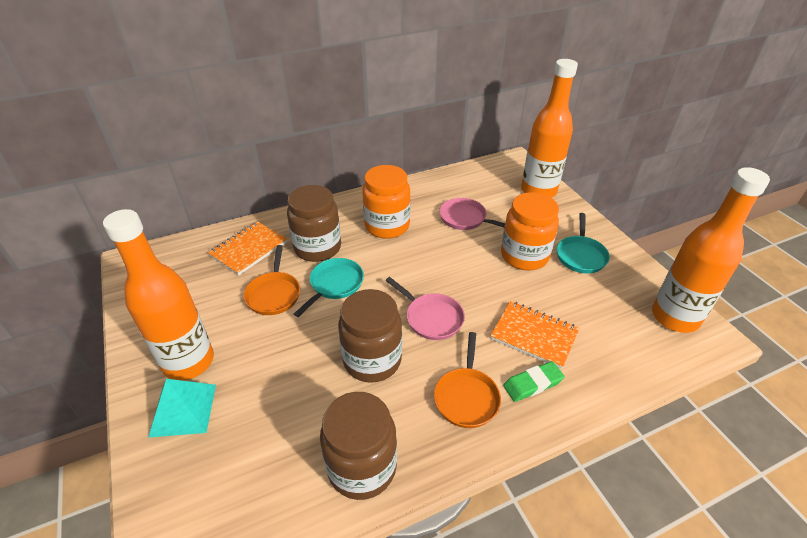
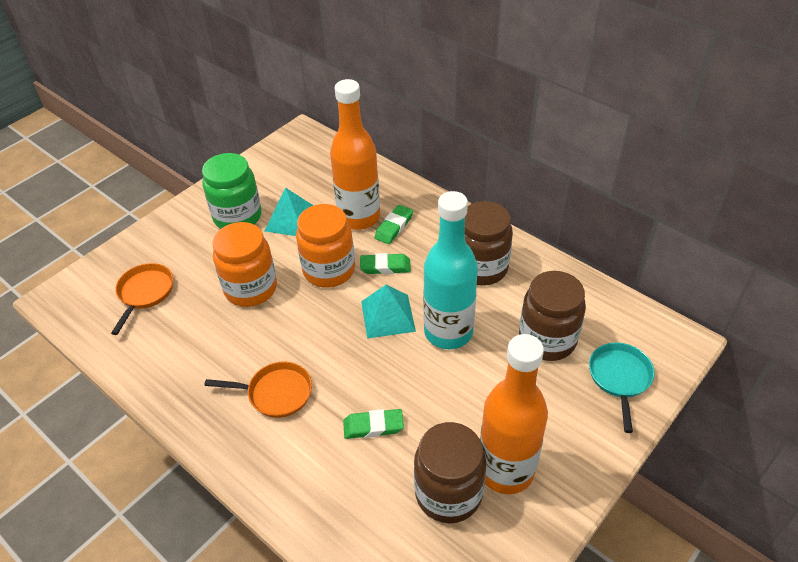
green eraser: [503,361,565,402] = 1 -> [343,409,404,439] [360,253,411,274] [374,205,413,244] = 3
green jar: none = 0 -> [202,153,262,229] = 1
orange bottle: [103,209,214,381] [521,59,578,198] [652,167,770,333] = 3 -> [330,79,380,230] [480,334,548,494] = 2
orange notebook: [208,221,287,276] [490,301,580,369] = 2 -> none = 0
pink pan: [385,277,465,340] [439,198,505,230] = 2 -> none = 0
turquoise bottle: none = 0 -> [423,191,478,349] = 1
turquoise pan: [294,258,364,317] [557,213,610,273] = 2 -> [589,343,655,433] = 1
turquoise pyramid: [148,379,216,438] = 1 -> [264,187,314,236] [361,285,416,339] = 2

